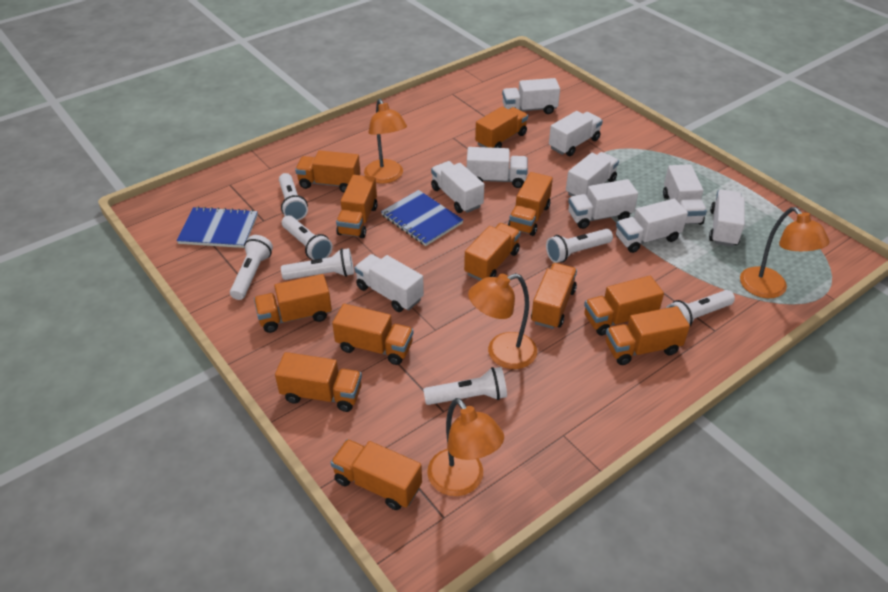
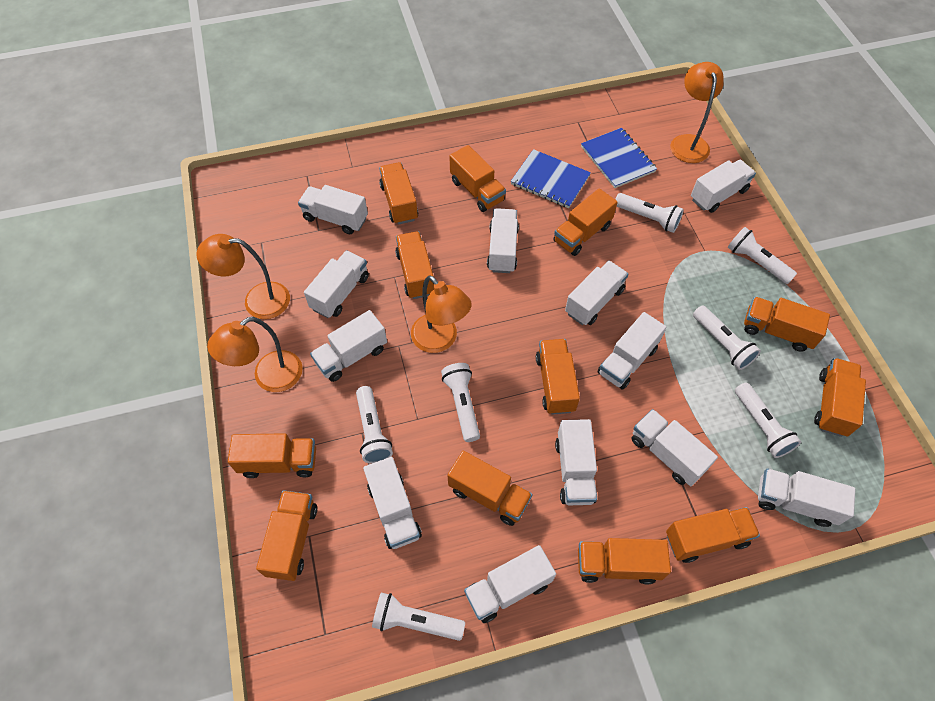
white truck: [354,254,424,312] [431,161,484,213] [467,147,528,188] [502,78,560,114] [549,111,603,156] [566,152,619,196] [568,179,638,229] [616,199,688,253] [663,164,707,225] [709,189,745,247] = 10 -> [298,185,368,234] [304,250,369,318] [310,310,387,382] [363,457,422,549] [464,545,556,623] [487,208,519,273] [555,419,597,505] [565,260,629,325] [598,312,667,390] [631,409,718,486] [691,160,756,213] [758,468,855,527] = 12

